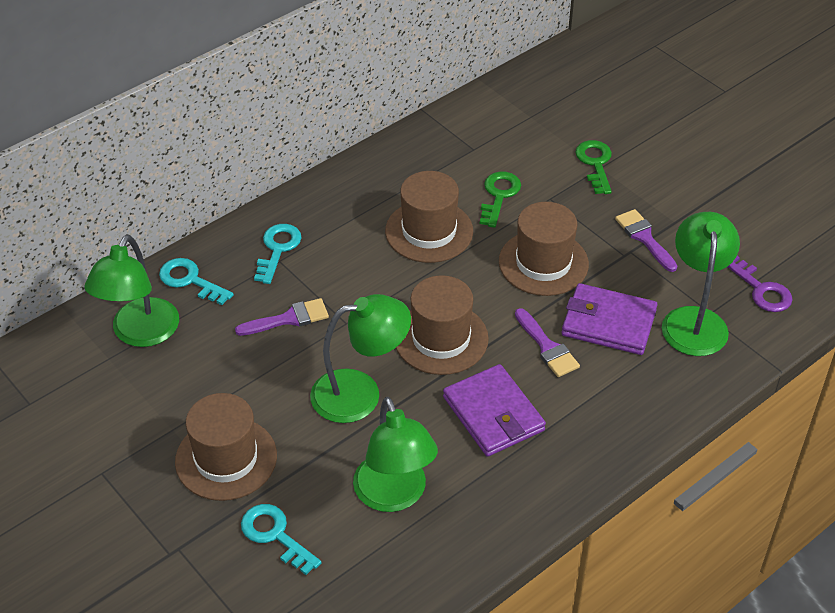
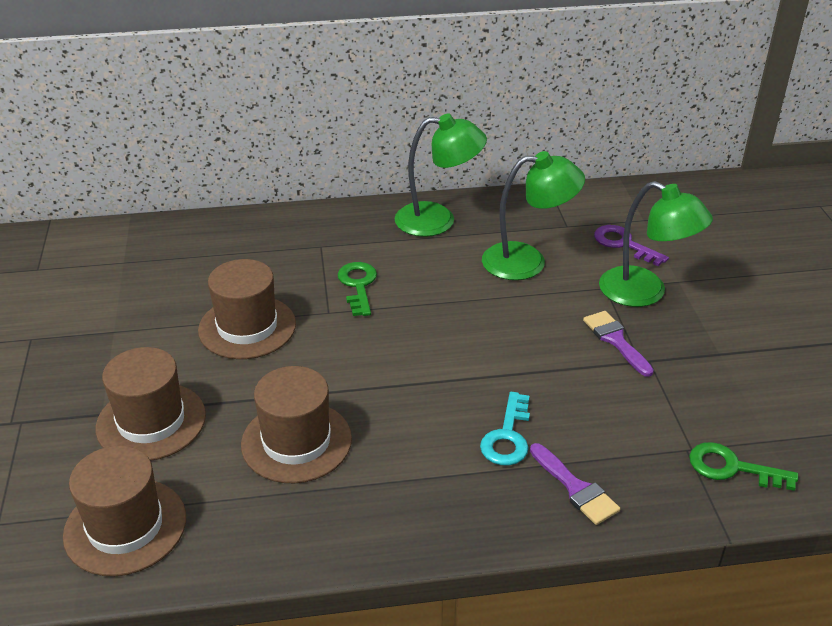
green lamp: [84,234,179,347] [310,294,411,423] [353,397,438,512] [662,212,740,356] = 4 -> [395,114,487,237] [482,151,585,280] [599,181,713,307] = 3
purple brush: [235,298,329,336] [515,308,580,377] [615,209,677,272] = 3 -> [530,443,620,525] [583,311,654,377] = 2
purple wallet: [443,364,546,457] [562,283,657,355] = 2 -> none = 0
turquoise key: [159,258,234,305] [241,504,322,575] [254,224,302,284] = 3 -> [480,392,530,466] = 1

